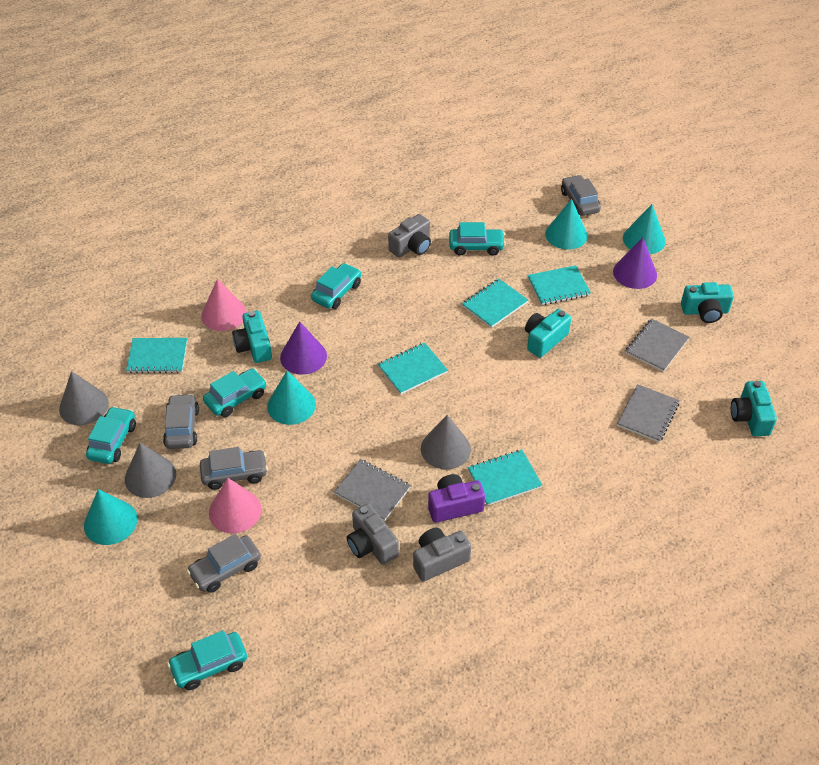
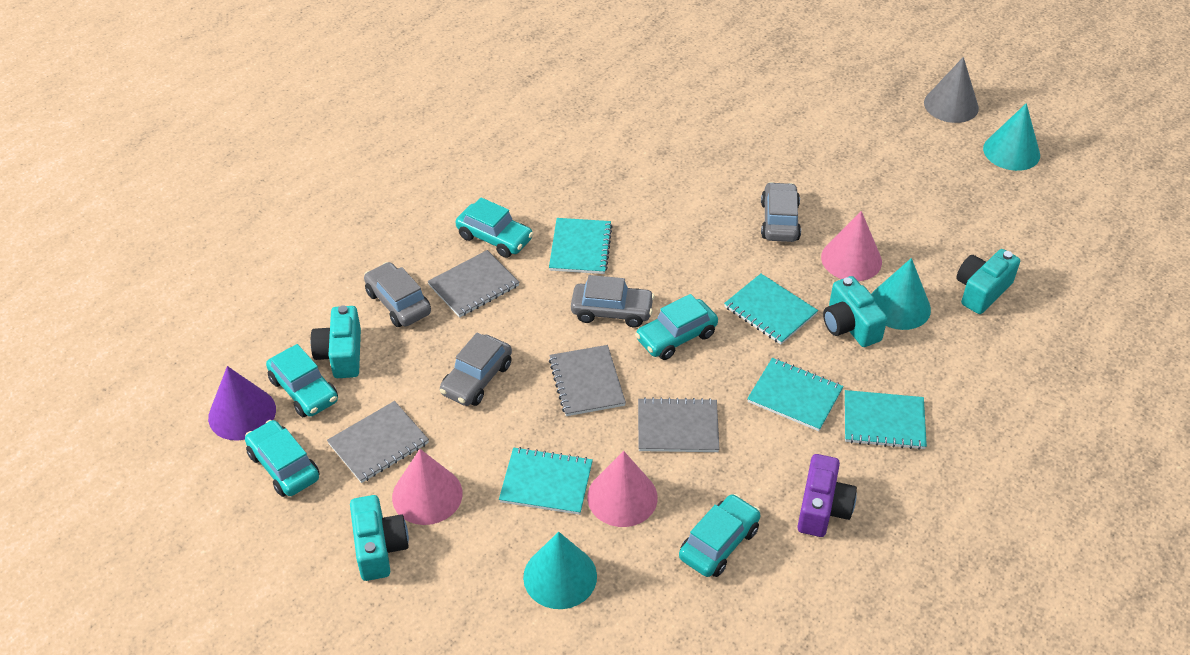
grey camera: [347,504,399,565] [388,214,431,258] [413,528,471,581] = 3 -> none = 0
grey cone: [59,371,109,425] [125,443,176,498] [421,415,471,470] = 3 -> [924,57,979,123] = 1
grey notebook: [334,459,411,521] [617,384,680,442] [626,319,689,372] = 3 -> [327,401,429,483] [427,250,520,317] [549,345,626,416] [638,397,719,452] = 4
pink cone: [201,279,247,331] [209,478,261,533] = 2 -> [392,449,463,525] [587,451,658,527] [821,211,882,281] = 3
purple cone: [280,321,327,375] [613,238,657,289] = 2 -> [208,366,276,441] = 1
turquoise cone: [84,489,137,545] [267,371,316,425] [545,199,588,250] [623,204,666,254] = 4 -> [523,532,597,609] [871,258,931,330] [983,103,1040,171] = 3

